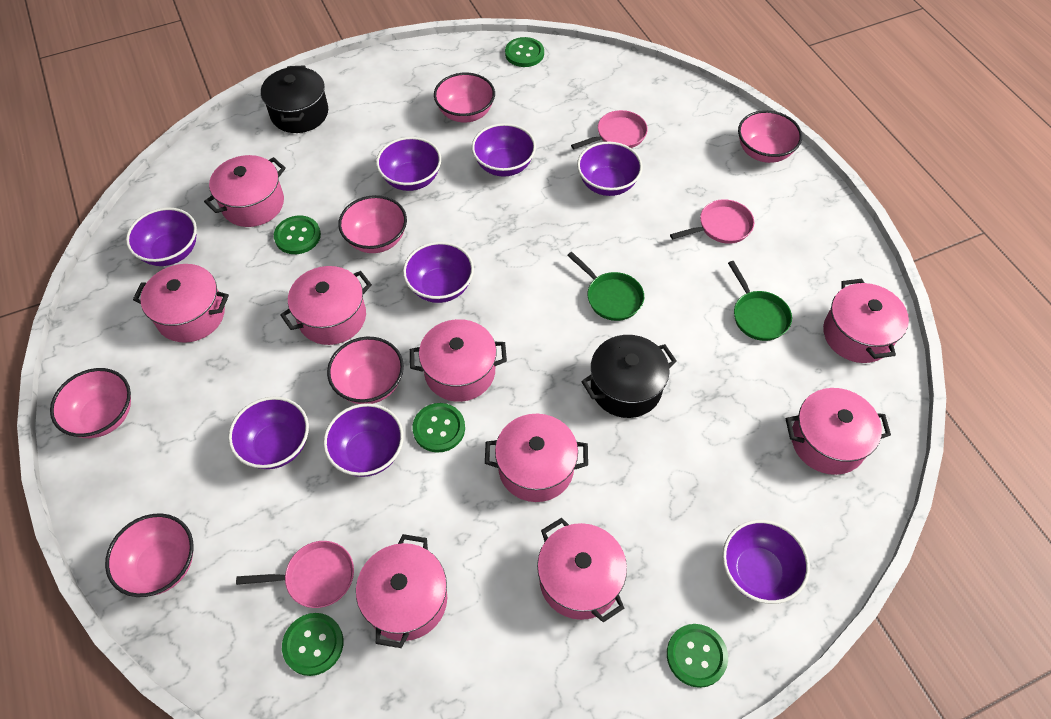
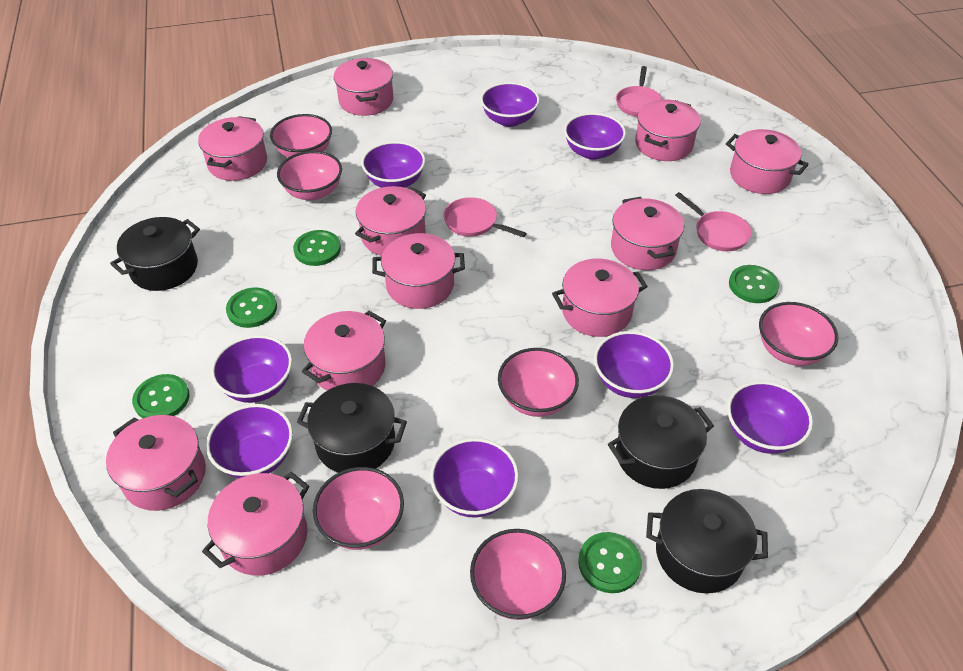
black pot: [261,65,328,133] [581,335,677,418] = 2 -> [110,217,200,291] [297,383,407,473] [608,395,714,489] [646,489,768,593] = 4
green pan: [567,252,644,321] [728,261,792,341] = 2 -> none = 0
pink pot: [133,264,229,343] [204,155,286,227] [280,266,372,345] [356,534,447,648] [410,319,507,402] [485,414,588,502] [537,518,627,623] [786,388,891,475] [823,279,909,363] = 9 -> [106,415,206,511] [198,116,267,181] [202,472,310,576] [302,311,386,391] [334,58,393,116] [355,186,426,256] [372,233,465,309] [552,259,648,337] [611,197,684,270] [635,99,701,161] [726,129,809,194] = 11

